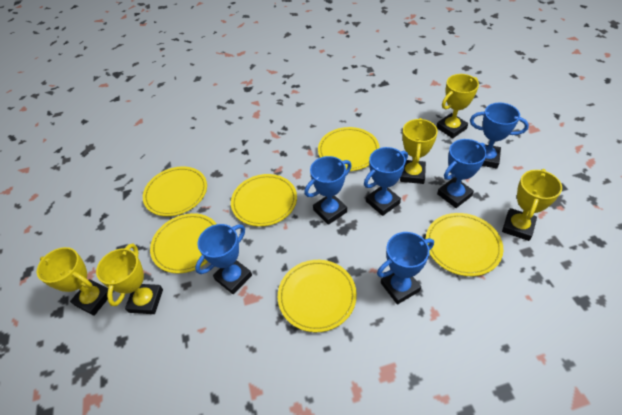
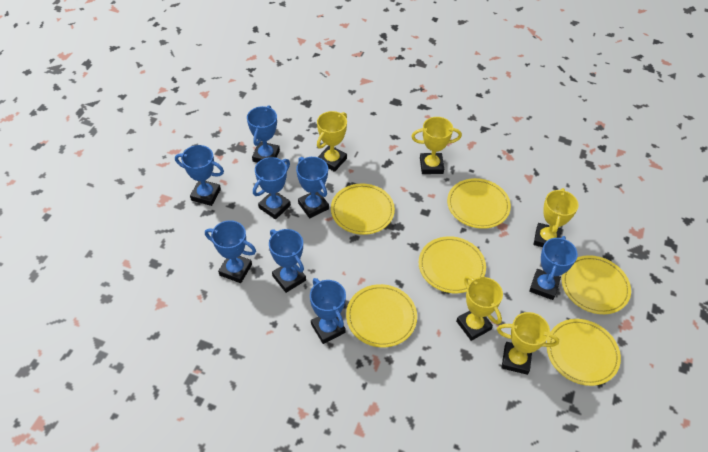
blue trophy: [195,224,252,294] [304,156,352,225] [364,147,408,216] [377,232,434,305] [437,139,487,208] [470,103,529,168] = 6 -> [175,145,224,206] [205,220,256,283] [247,105,280,163] [253,157,291,219] [269,229,306,293] [296,157,329,218] [310,278,346,344] [529,236,578,300] = 8

